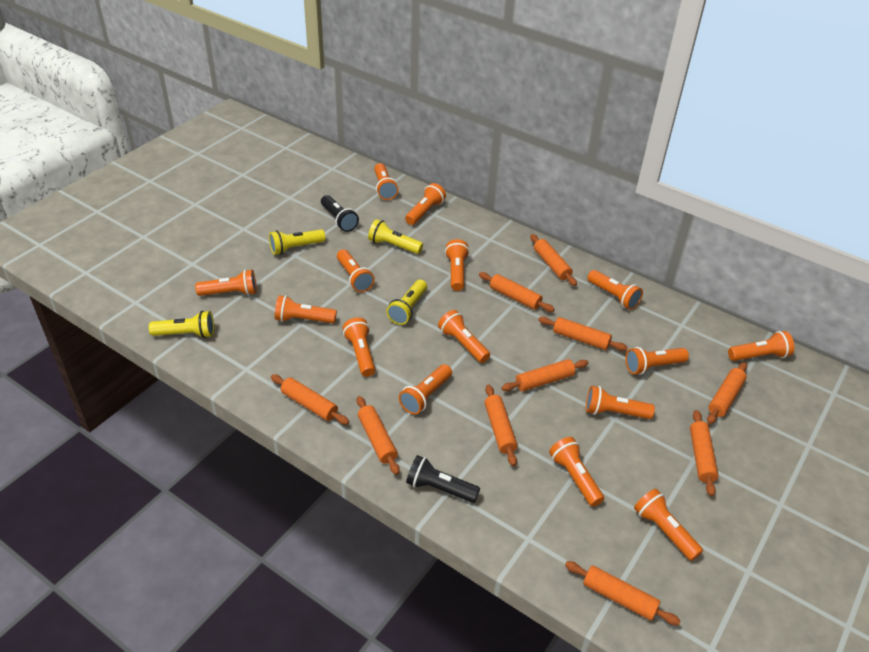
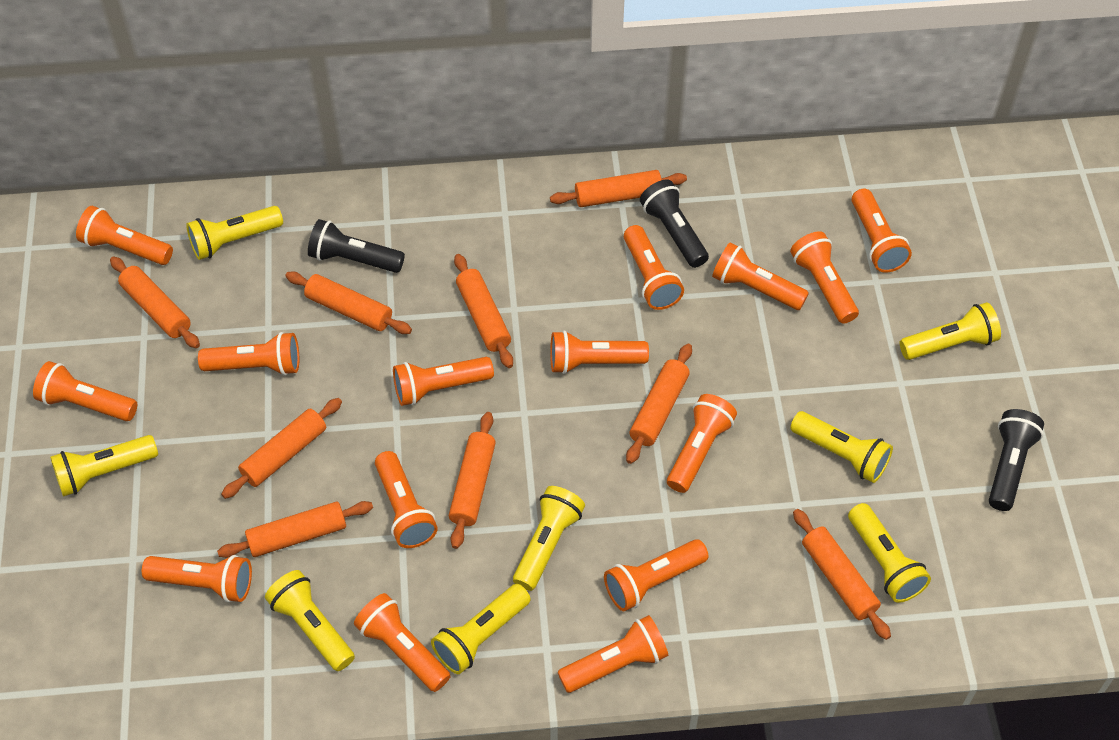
black flashlight: [321,195,359,232] [406,455,480,503] = 2 -> [308,219,405,273] [640,180,709,268] [989,409,1044,511] = 3
orange rolling pin: [271,374,349,425] [357,396,400,475] [479,272,555,312] [484,385,518,466] [501,359,588,391] [530,234,577,286] [538,317,628,351] [565,561,680,625] [690,410,719,496] [707,362,747,424] = 10 -> [110,257,200,348] [217,501,373,558] [221,398,342,499] [285,271,412,334] [449,412,496,549] [454,254,513,368] [550,170,687,207] [626,344,692,464] [793,509,891,640] = 9
yellow flashlight: [149,311,214,338] [269,229,326,255] [368,219,423,254] [386,280,427,325] = 4 -> [50,435,158,497] [186,206,283,260] [265,570,355,671] [431,584,531,674] [513,486,585,591] [790,411,893,483] [848,503,931,603] [900,302,1001,360] = 8

